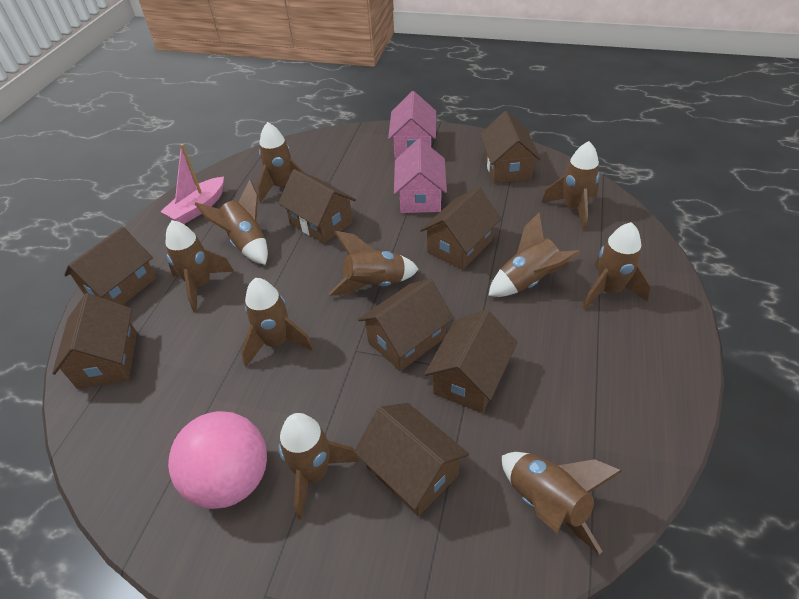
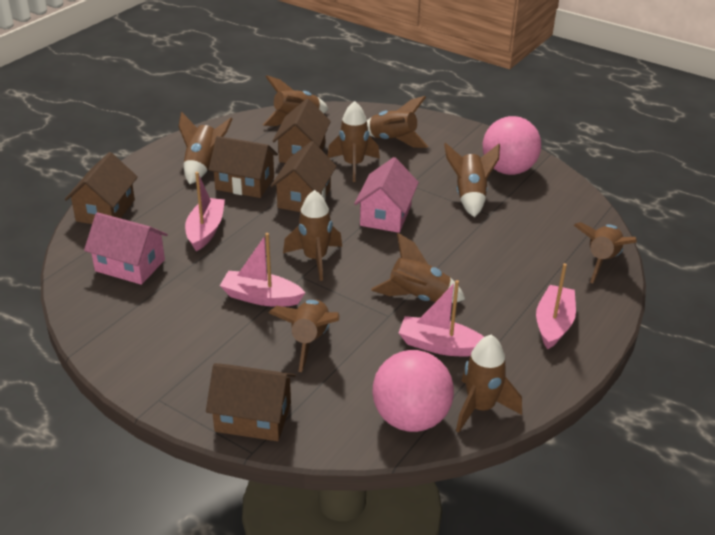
brown house: [52,293,137,389] [64,227,157,305] [278,169,356,244] [354,403,469,516] [358,279,454,371] [420,187,501,270] [425,310,517,413] [480,111,541,183] = 8 -> [65,152,138,224] [206,363,296,441] [208,136,278,198] [270,141,337,212] [272,99,331,163] = 5
pink ball: [168,411,267,509] = 1 -> [372,350,454,432] [483,116,541,175] = 2
pink boat: [160,144,224,224] = 1 -> [185,172,225,251] [220,233,305,307] [398,280,484,356] [536,263,576,349] = 4

